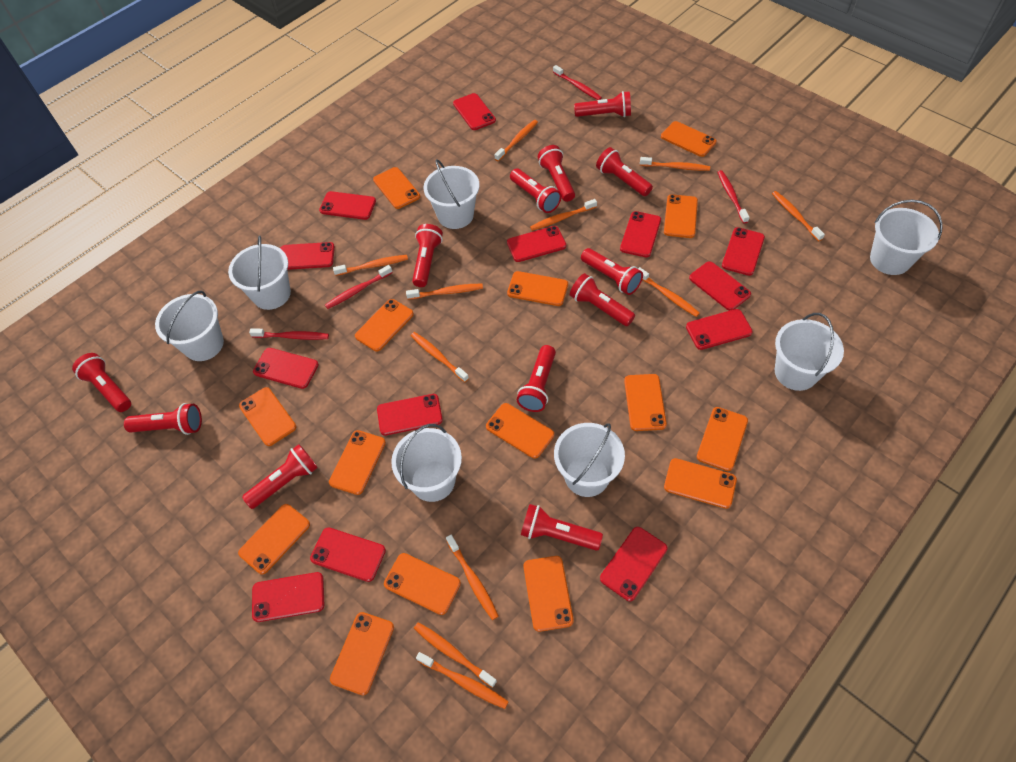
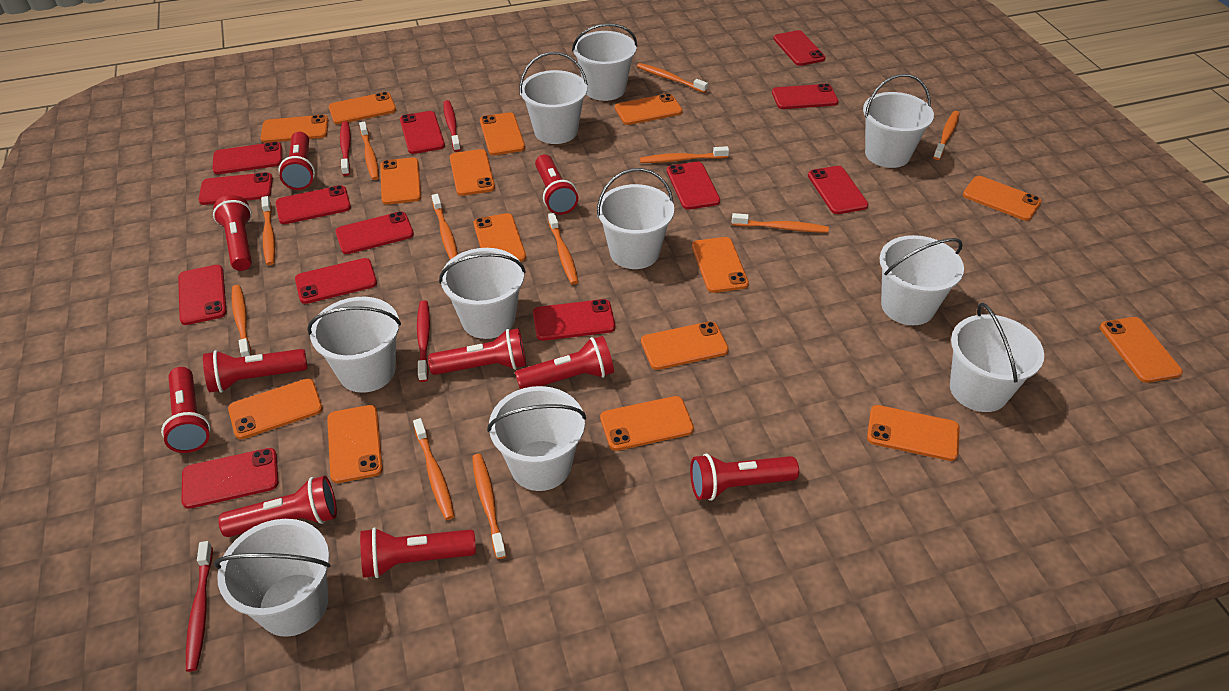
red flashlight: [72,353,131,412] [124,403,202,435] [242,444,318,509] [412,224,443,287] [510,169,561,213] [517,345,556,412] [521,504,603,551] [538,145,575,202] [570,273,635,326] [574,91,631,117] [581,248,643,295] [596,147,653,196] = 12 -> [161,367,211,453] [203,349,308,393] [213,195,252,271] [218,476,337,537] [279,132,315,190] [360,527,476,578] [428,328,526,375] [515,336,614,389] [535,154,578,215] [690,454,799,501] = 10
white bucket: [155,291,224,361] [228,235,291,310] [391,424,462,502] [424,159,479,229] [554,423,625,497] [775,313,844,391] [870,200,943,275] = 7 -> [214,519,331,637] [307,297,401,393] [439,248,526,339] [487,386,586,491] [519,52,588,144] [572,23,637,101] [597,168,674,269] [863,74,934,168] [880,235,964,325] [950,303,1044,412] = 10

